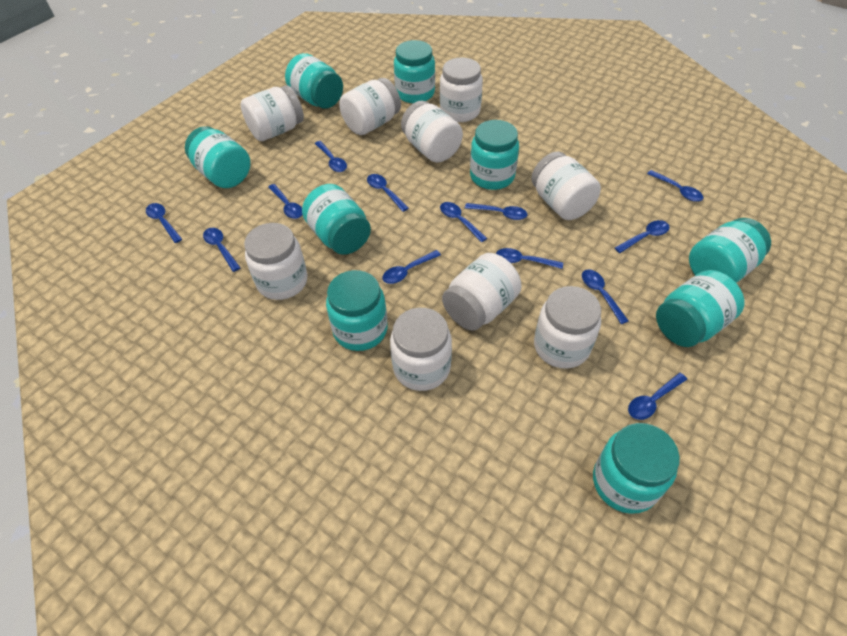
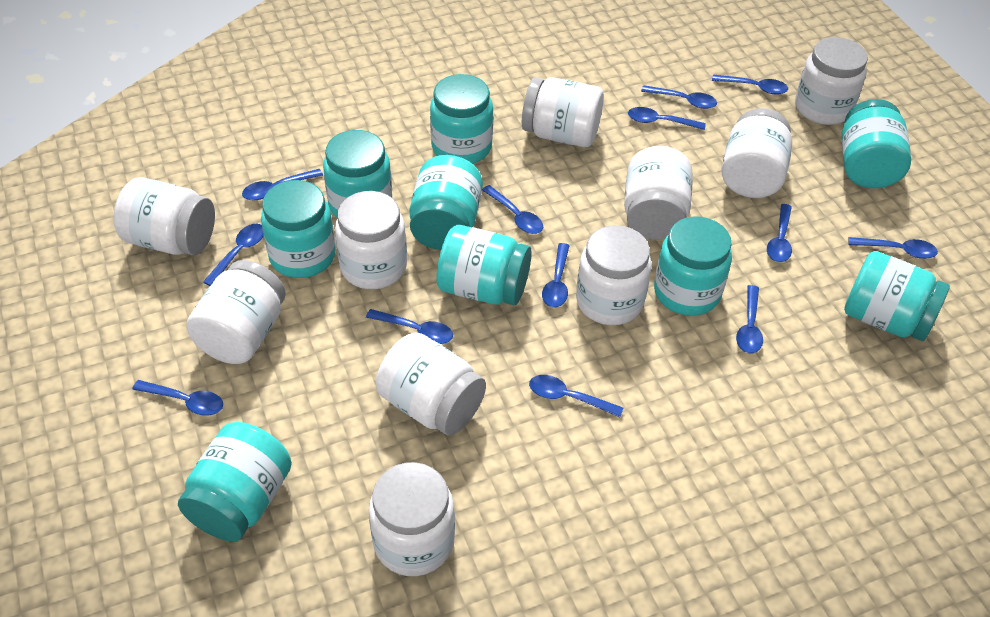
white jar: [241,85,304,141] [244,223,308,300] [339,78,401,135] [390,308,452,391] [401,101,463,163] [440,57,483,122] [442,253,522,331] [531,151,601,220] [534,286,601,369] = 9 -> [114,177,215,255] [186,260,286,364] [335,191,407,289] [369,462,455,576] [376,332,486,436] [522,77,604,147] [576,225,652,325] [624,146,692,240] [721,108,792,198] [795,37,868,125] = 10

